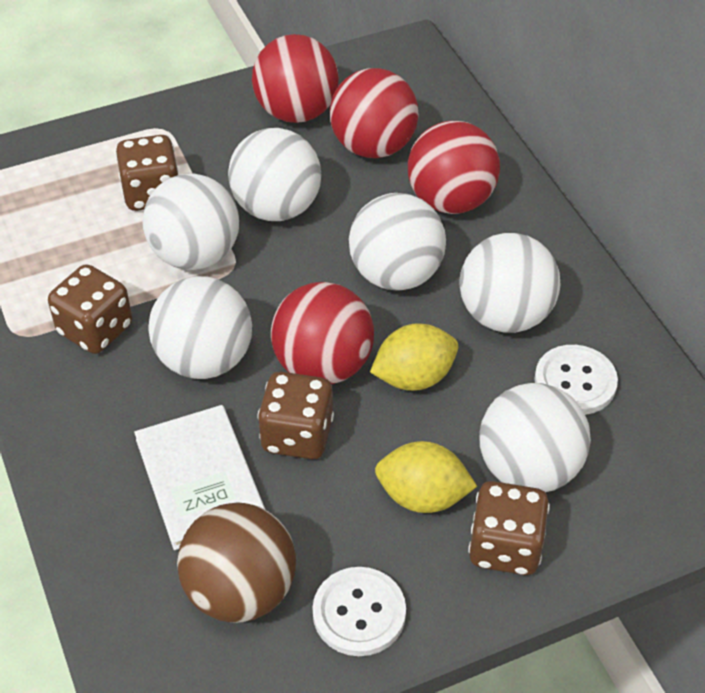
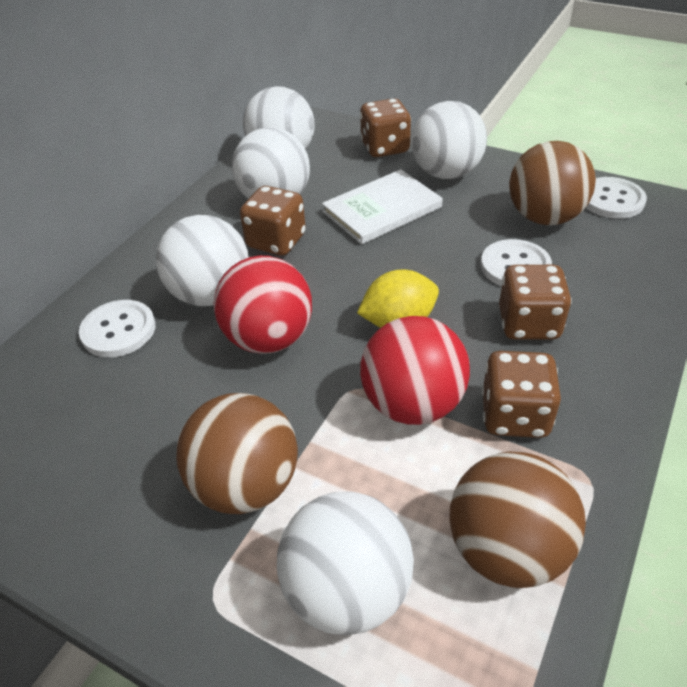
brown ball: [177,502,296,623] = 1 -> [176,393,298,514] [449,452,586,588] [509,141,596,225] = 3
red ball: [252,34,339,123] [271,282,374,384] [330,68,419,158] [408,121,500,214] = 4 -> [213,256,312,354] [360,316,470,425] = 2
white ball: [142,174,239,270] [148,276,252,379] [228,128,321,221] [349,193,446,291] [460,233,560,333] [479,383,591,492] = 6 -> [156,215,248,306] [232,127,310,199] [243,86,315,149] [277,491,414,635] [411,101,487,179] = 5
white button: [313,567,406,656] [534,345,618,415] = 2 -> [79,300,156,357] [481,239,552,286] [586,177,647,219] = 3
yellow lemon: [370,323,458,391] [375,441,477,513] = 2 -> [357,269,439,328] = 1

